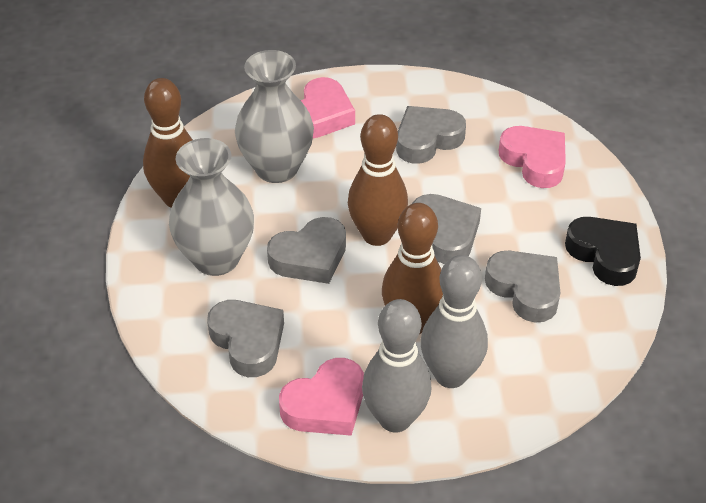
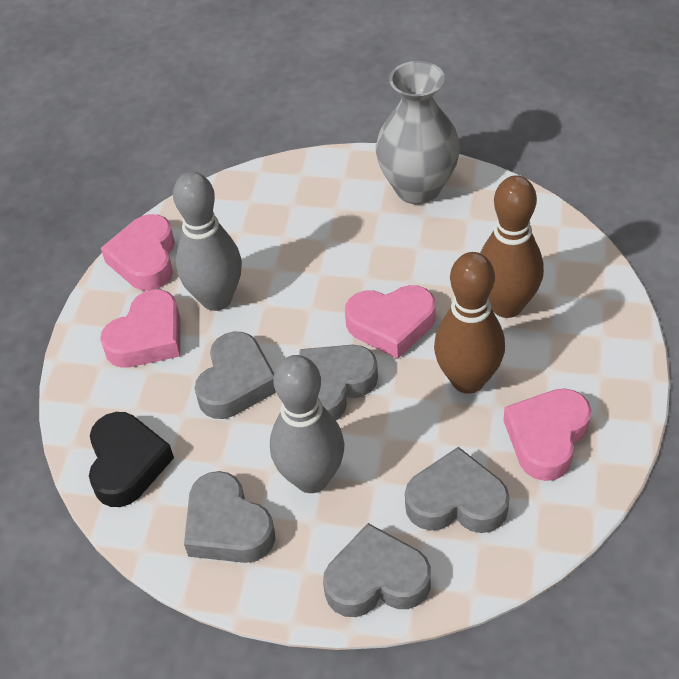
brown bowling pin: [143,78,193,207] [348,114,408,246] [382,203,443,334] = 3 -> [434,252,505,394] [480,175,544,318] = 2
grey vase: [169,138,254,276] [235,50,314,183] = 2 -> [376,61,460,205] = 1
pink heart: [279,358,364,436] [301,77,355,138] [499,126,566,188] = 3 -> [100,290,180,367] [101,214,175,291] [345,285,436,359] [503,388,592,481] = 4

